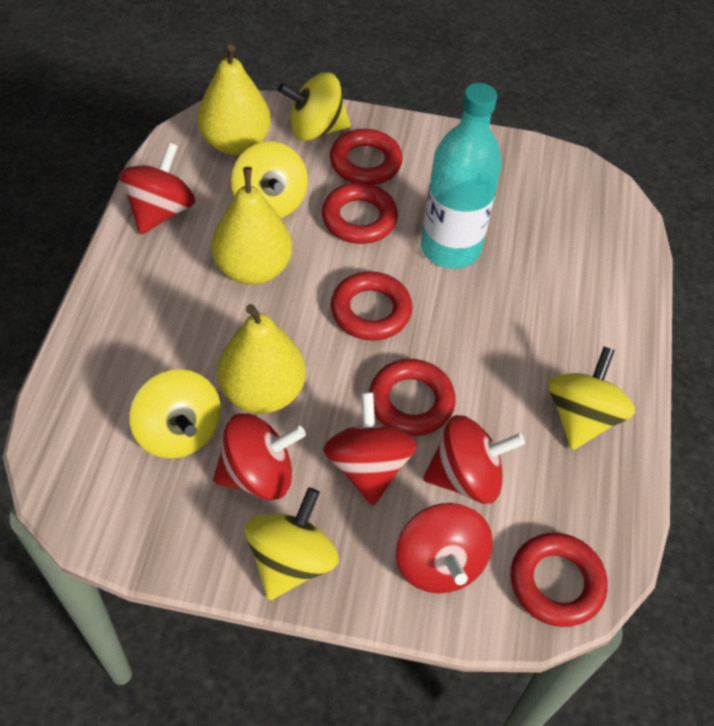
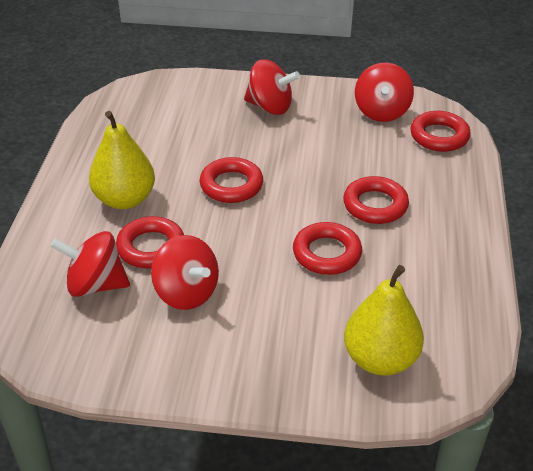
red spinning top: [119,142,195,234] [213,413,306,500] [323,392,417,505] [396,503,493,593] [423,415,525,504] = 5 -> [51,231,130,297] [151,235,219,310] [244,59,300,115] [355,63,414,122] = 4
turquoise bottle: [421,83,502,268] = 1 -> none = 0
yellow pear: [197,44,271,155] [211,167,292,285] [217,304,306,413] = 3 -> [89,111,155,209] [344,265,424,376] = 2
yellow spinning top: [129,369,221,459] [231,141,308,218] [245,487,339,600] [278,72,351,141] [548,347,635,450] = 5 -> none = 0

